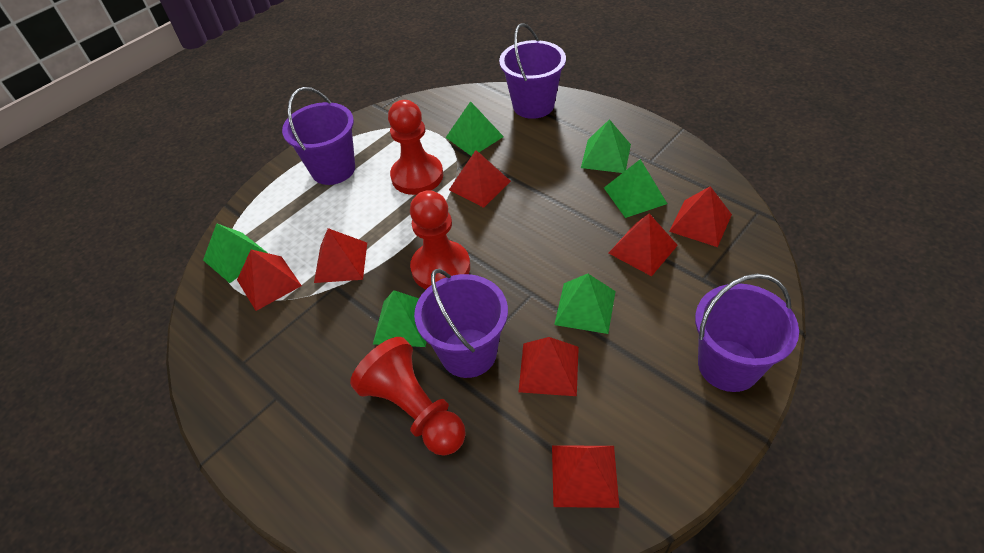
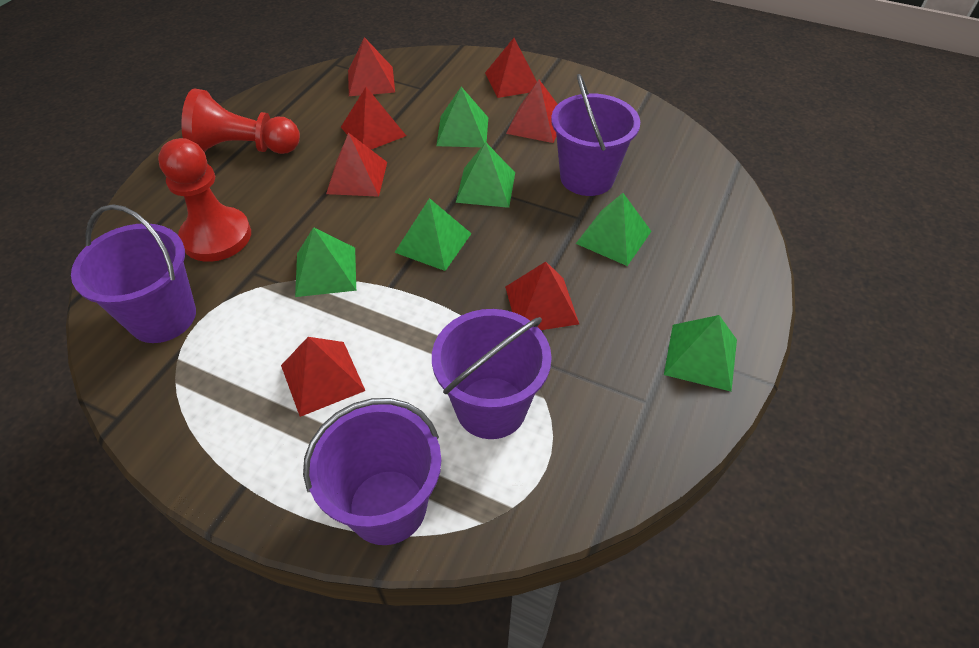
red pawn: [350,337,466,456] [388,100,443,195] [410,190,470,289] = 3 -> [158,138,251,262] [181,88,300,154] = 2

